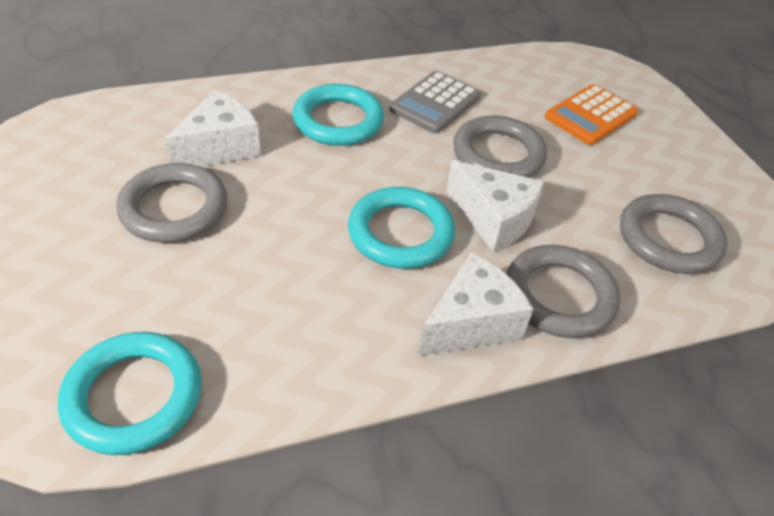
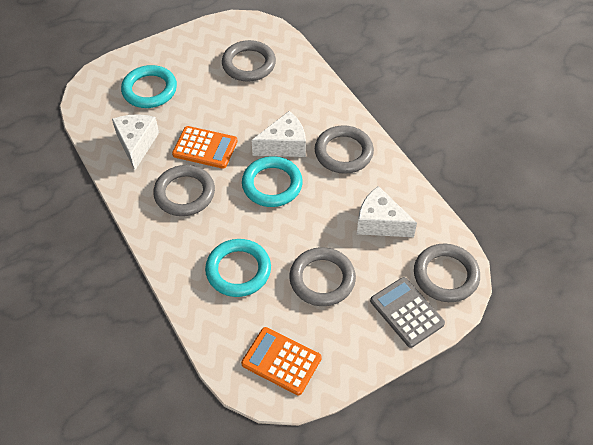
grey ring: [116,163,228,243] [453,115,547,178] [506,245,620,338] [620,194,727,274] = 4 -> [153,165,215,216] [222,40,276,81] [289,247,356,306] [315,125,374,174] [414,244,480,302] = 5
orange calculator: [545,84,638,145] = 1 -> [172,126,237,169] [241,327,322,395] = 2

